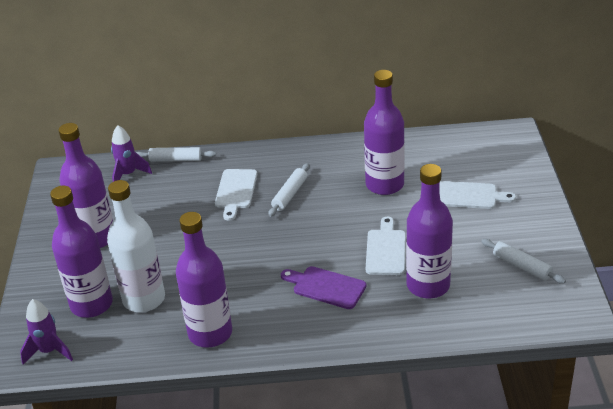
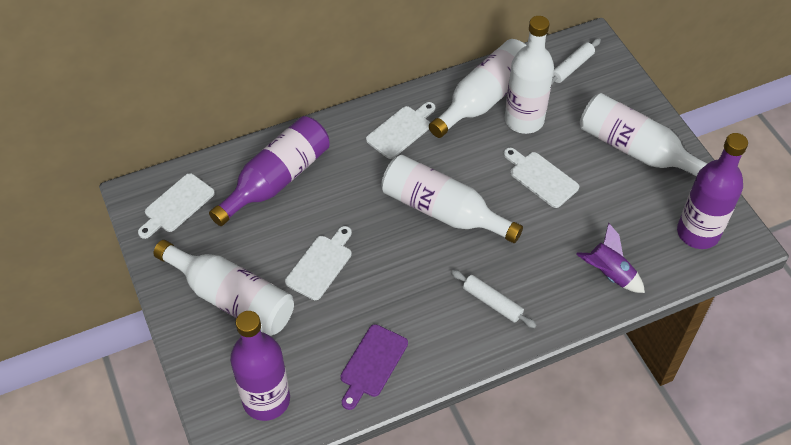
purple bottle: [50,186,113,318] [59,123,113,248] [176,212,232,348] [364,70,405,195] [406,164,453,298] = 5 -> [209,116,330,226] [230,311,290,421] [677,133,748,249] = 3
purple rocket: [20,299,73,364] [111,125,152,182] = 2 -> [576,223,645,293] = 1
white bottle: [107,180,165,312] = 1 -> [153,240,294,336] [381,155,523,243] [429,39,526,138] [505,16,554,134] [580,93,707,176] = 5
white cutting board: [215,169,257,221] [366,217,406,275] [440,181,516,209] = 3 -> [138,173,215,239] [285,226,352,300] [366,102,435,159] [504,148,579,208] = 4
white rolling pin: [136,147,216,162] [268,163,310,217] [481,239,566,284] = 3 -> [451,270,537,328] [551,38,601,86] = 2

